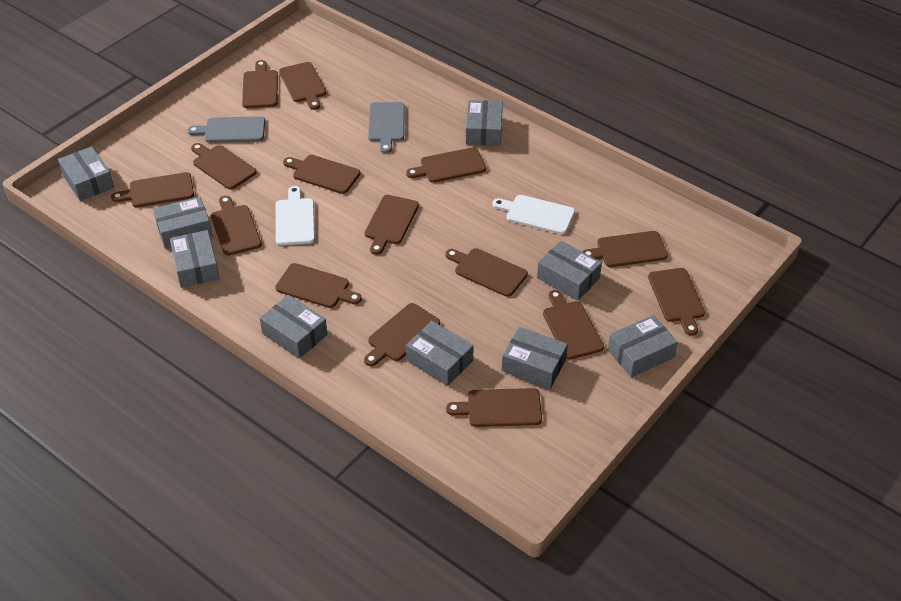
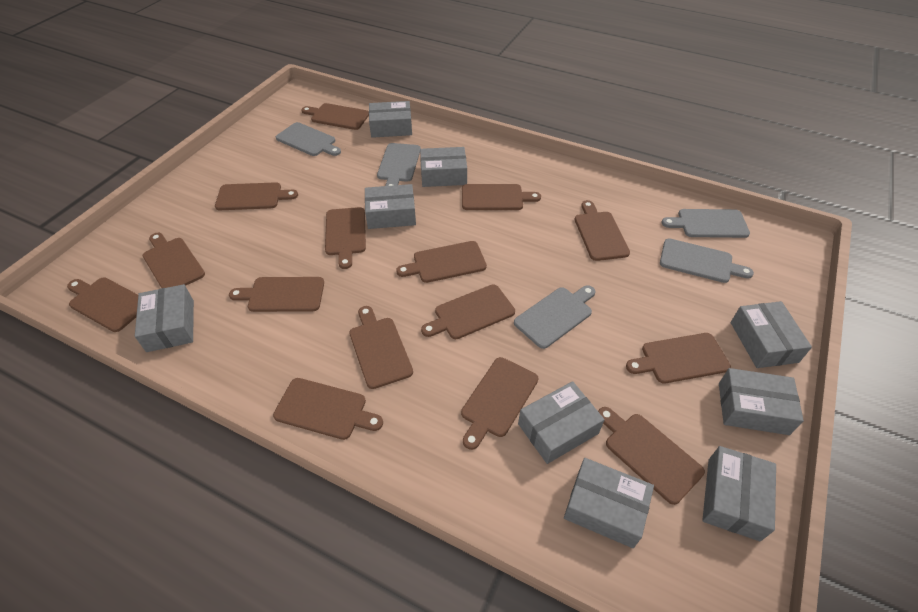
grey cutting board: [187,116,265,143] [368,102,405,153] = 2 -> [276,122,341,156] [377,143,421,186] [514,285,596,349] [660,239,754,283] [662,209,750,238] = 5
white cutting board: [276,186,315,245] [492,195,575,234] = 2 -> none = 0

